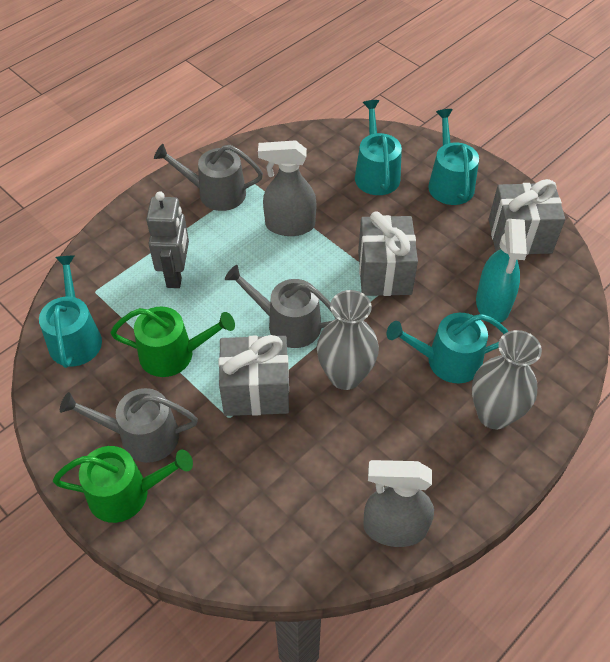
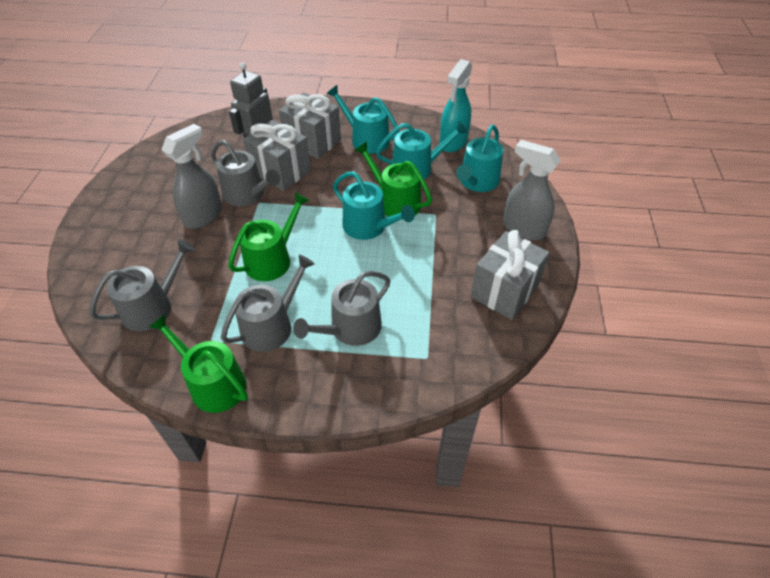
green watering can: [53,446,193,523] [111,306,235,377] = 2 -> [149,314,248,413] [228,192,310,281] [354,142,432,220] = 3
grey vase: [317,290,379,390] [472,330,542,430] = 2 -> none = 0
grey watering can: [60,388,198,463] [154,144,263,211] [225,265,336,348] = 3 -> [89,240,194,332] [211,140,280,206] [221,255,315,352] [293,271,390,346] = 4

